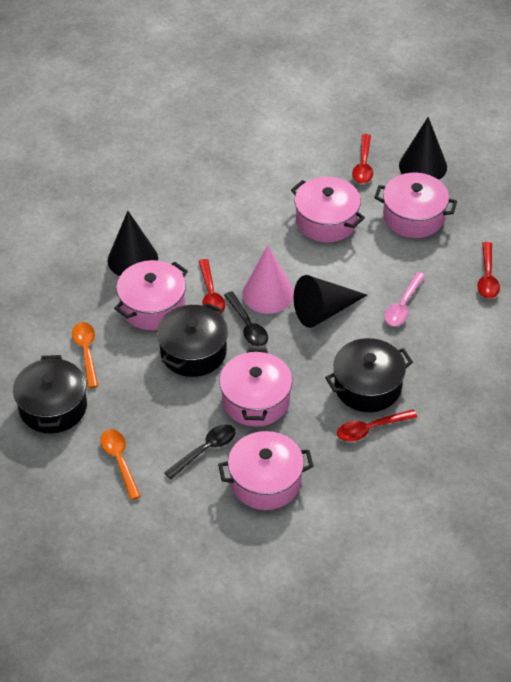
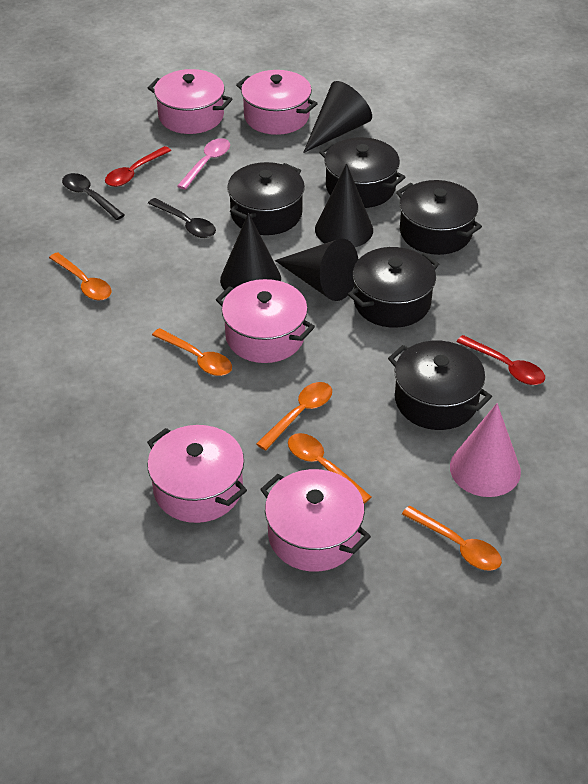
black cone: [108,211,158,276] [294,275,367,328] [399,117,447,180] = 3 -> [220,213,281,294] [275,238,358,301] [303,81,372,153] [315,163,373,247] = 4
black pot: [13,355,87,433] [157,303,228,377] [325,338,413,412] = 3 -> [227,162,305,235] [319,137,405,208] [348,247,439,328] [388,340,492,430] [396,180,482,255] = 5
orange spoon: [72,322,98,388] [100,429,141,500] = 2 -> [49,252,111,300] [152,328,232,376] [256,382,332,451] [288,433,371,504] [402,506,502,571] = 5
red spoon: [199,259,225,313] [337,409,417,441] [352,134,373,184] [477,242,500,298] = 4 -> [105,146,171,187] [457,335,545,385] = 2

